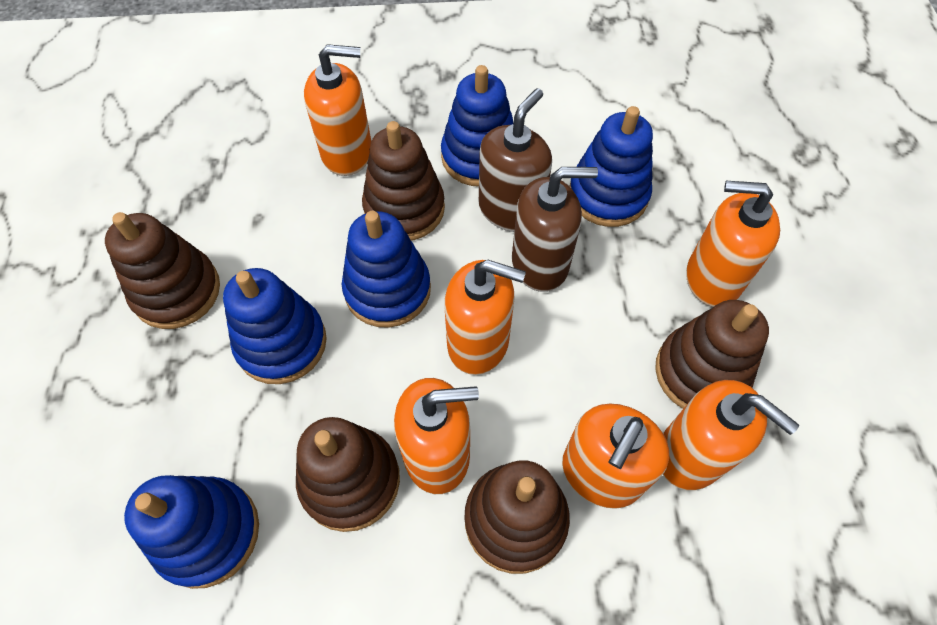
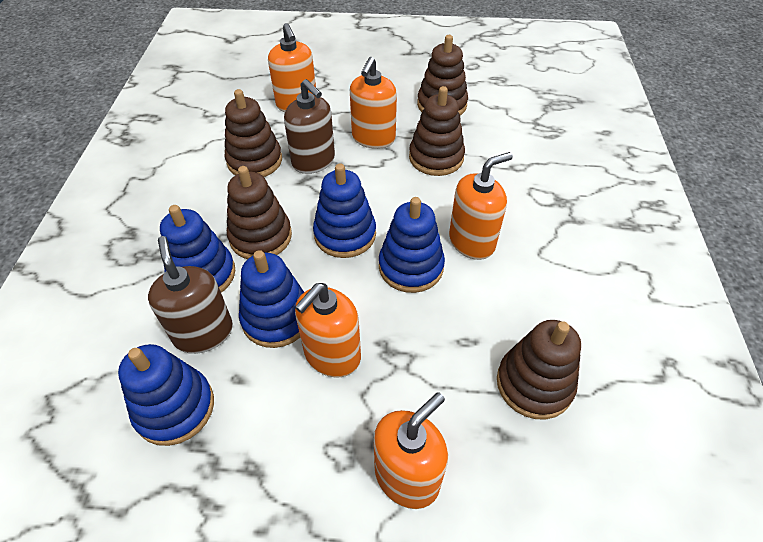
orange soap dispenser: [304,44,371,176] [394,378,479,494] [445,260,526,375] [562,404,669,509] [663,380,799,490] [686,181,780,307] = 6 -> [268,23,316,112] [295,283,361,377] [350,57,397,149] [374,392,448,509] [449,152,513,260] = 5

